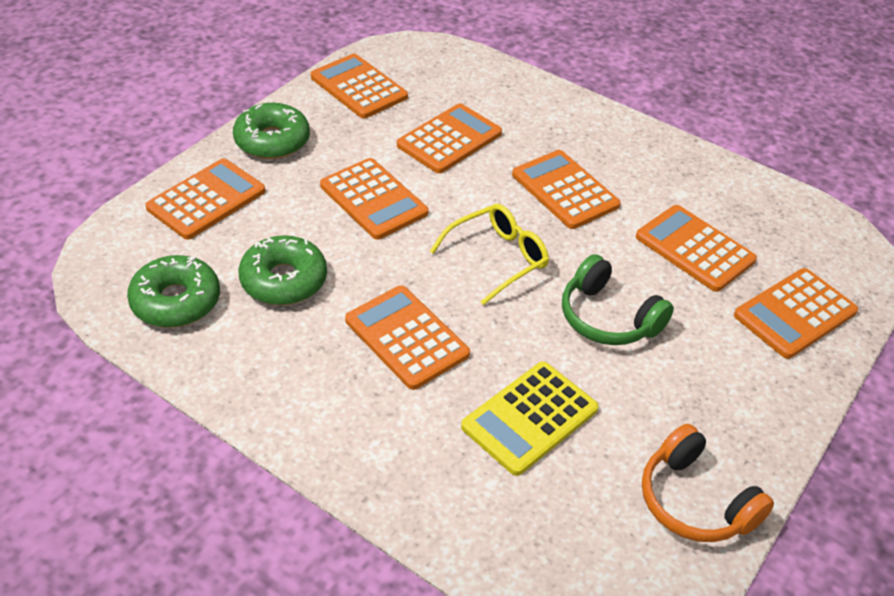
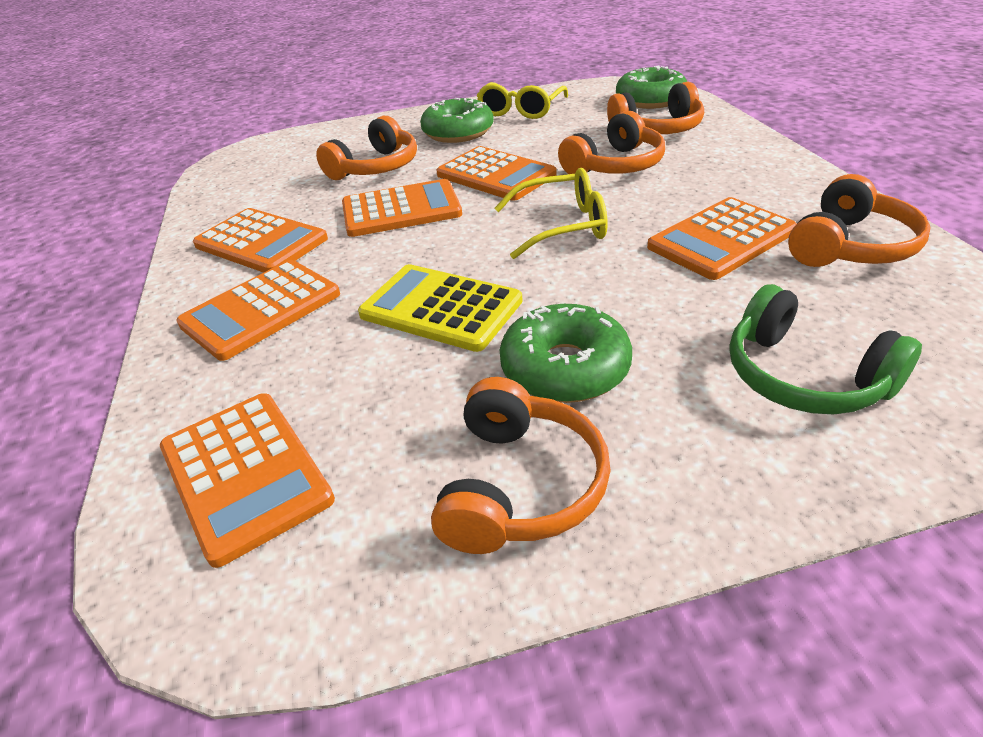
orange calculator: [146,158,265,240] [311,54,408,119] [320,158,429,240] [345,285,470,390] [397,103,502,173] [512,150,621,229] [636,205,757,292] [734,268,858,359] = 8 -> [160,393,335,568] [176,260,340,361] [193,208,328,273] [342,179,462,237] [436,146,557,201] [647,197,797,280] = 6
orange headphones: [642,424,774,542] = 1 -> [316,116,417,180] [431,377,611,554] [558,111,665,174] [607,82,704,134] [788,174,931,267] = 5
yellow glasses: [430,204,549,305] = 1 -> [476,82,568,119] [495,168,608,259] = 2

